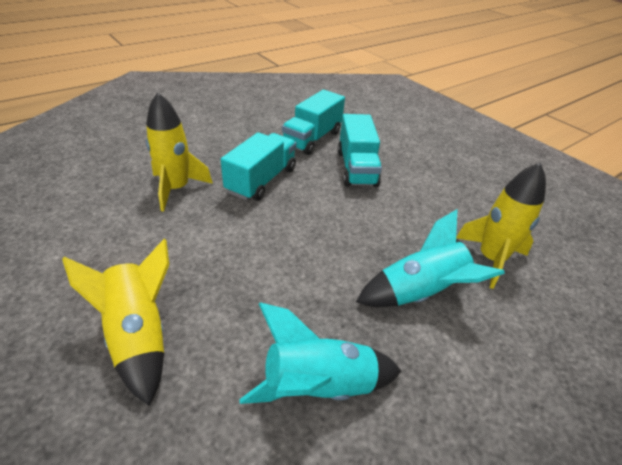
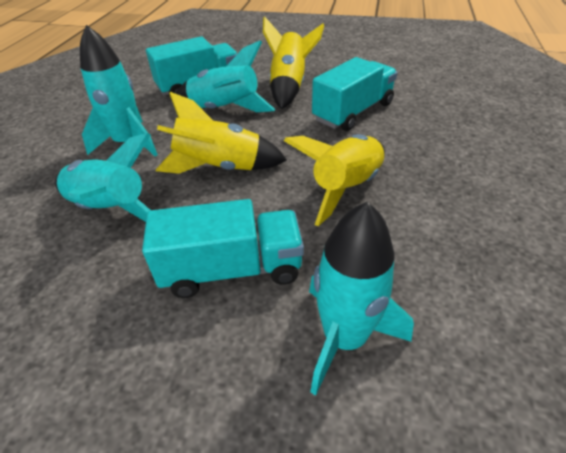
turquoise rocket: [239,302,401,404] [356,209,505,307] = 2 -> [55,133,151,222] [80,25,158,156] [176,40,275,112] [309,202,414,395] = 4

